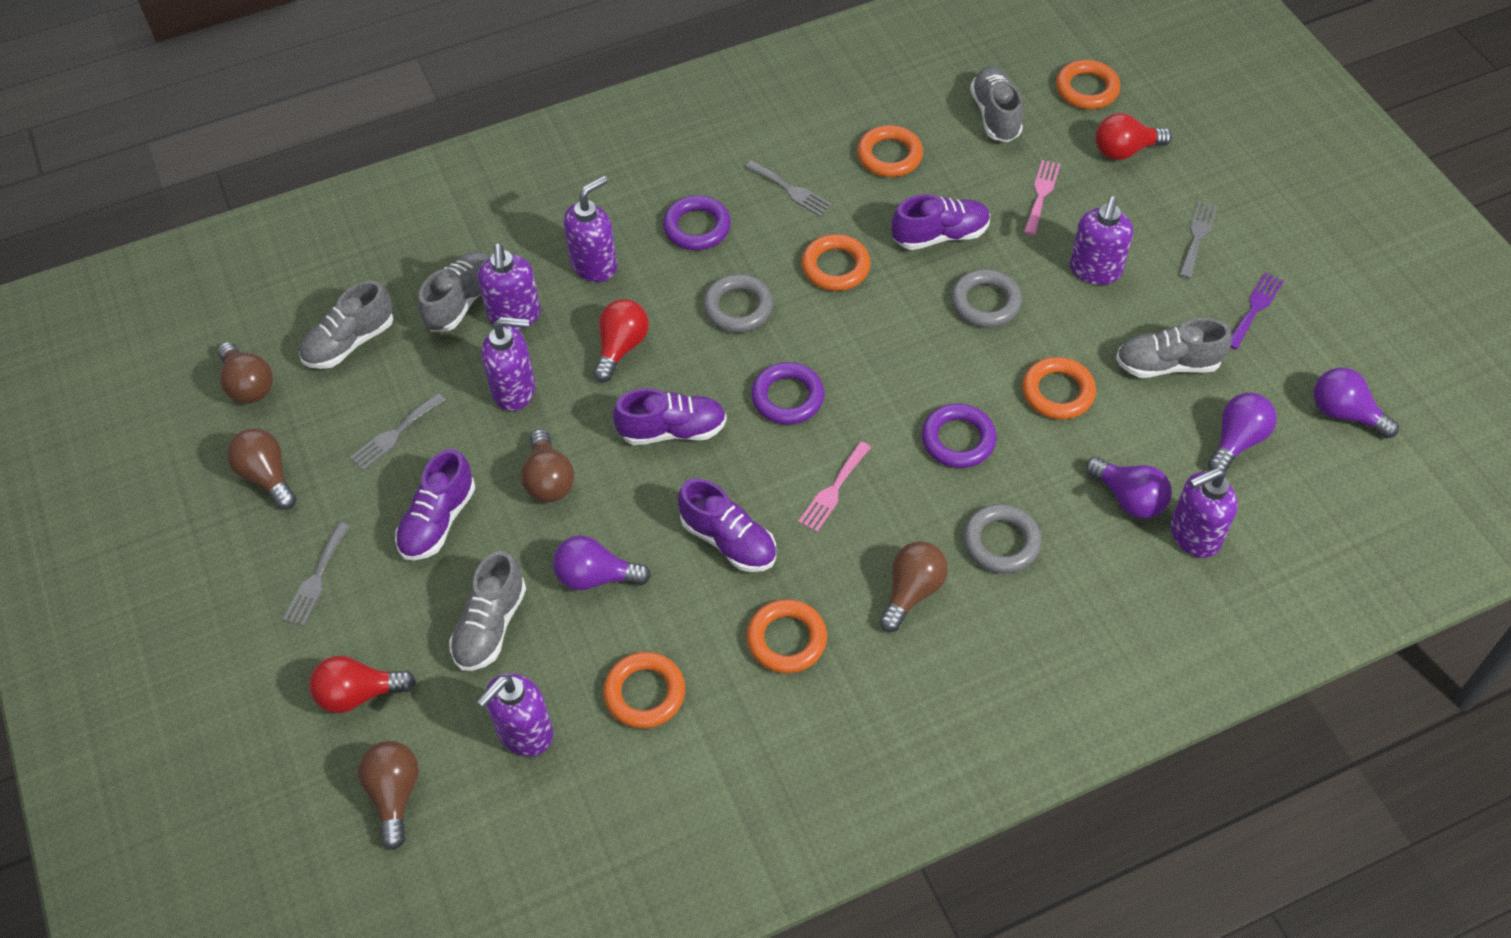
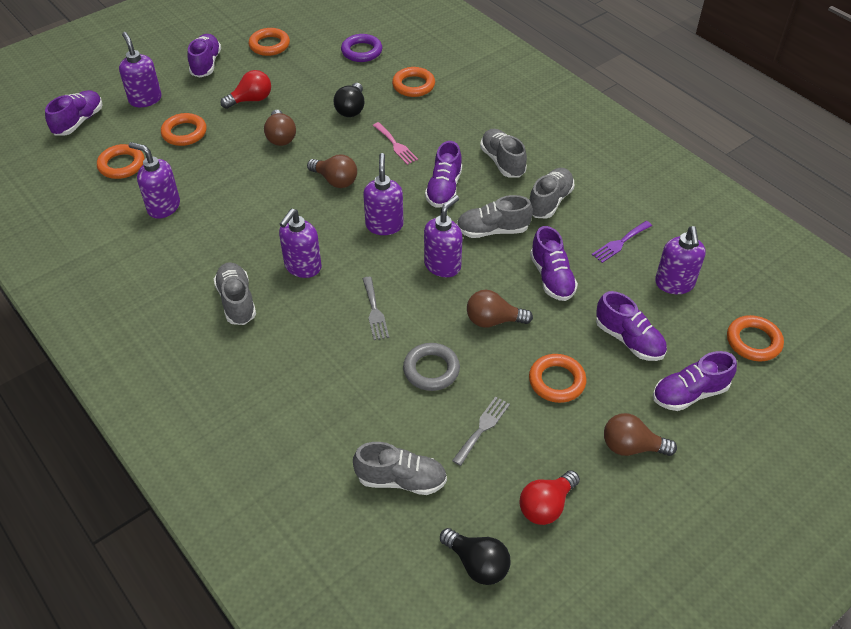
black light bulb: none = 0 -> [333,83,364,117] [440,528,511,585] = 2
brown light bulb: [218,342,273,403] [227,428,296,509] [358,741,419,850] [521,429,574,503] [880,541,948,632] = 5 -> [264,110,296,146] [307,154,357,188] [467,290,533,328] [604,413,677,456] = 4
grey fork: [283,522,350,626] [350,393,445,470] [745,160,832,216] [1179,201,1217,279] = 4 -> [363,277,389,340] [452,397,510,466] = 2
grey ring: [703,274,773,333] [951,269,1022,328] [963,504,1042,574] = 3 -> [403,343,460,391] = 1
pink fork: [798,441,871,532] [1024,160,1060,235] = 2 -> [373,122,418,165] = 1
purple light bulb: [553,535,651,590] [1086,456,1172,519] [1208,393,1277,472] [1314,367,1399,439] = 4 -> none = 0
purple ring: [663,195,731,250] [751,362,824,425] [922,403,997,468] = 3 -> [341,34,382,62] = 1
purple shoe: [395,449,475,561] [613,388,727,445] [678,478,776,572] [892,195,990,250] = 4 -> [45,90,103,136] [187,34,221,78] [425,141,462,208] [530,226,578,301] [596,291,667,361] [653,351,737,411] = 6
red light bulb: [309,655,416,713] [594,299,649,382] [1095,113,1172,160] = 3 -> [220,70,271,109] [519,470,580,525] = 2

